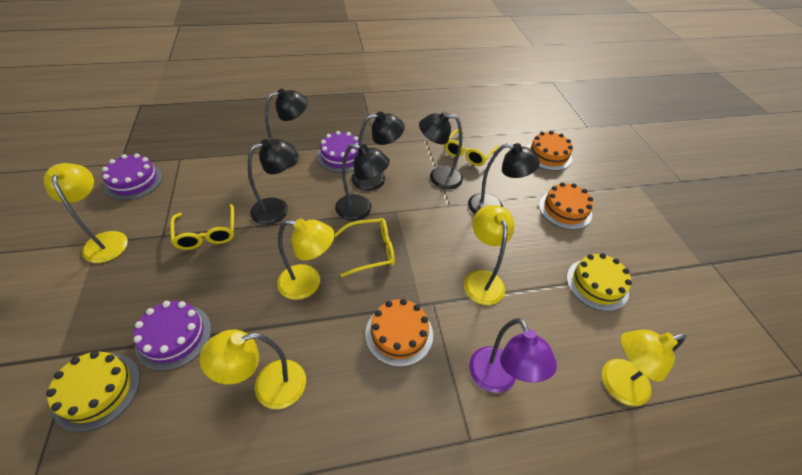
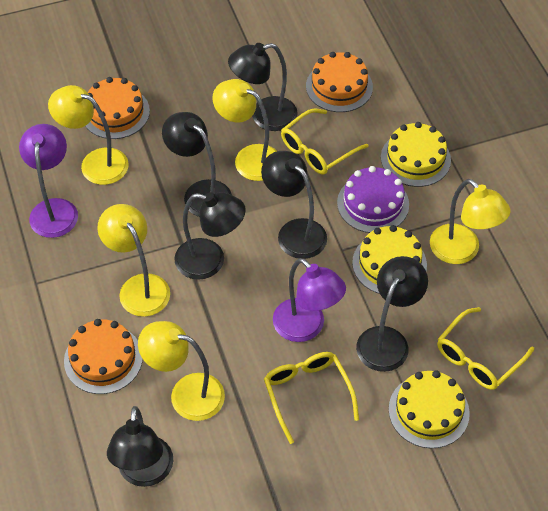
purple cake: [102,154,163,200] [133,301,211,371] [317,131,359,173] = 3 -> [337,166,409,233] = 1
purple lamp: [469,318,557,393] = 1 -> [19,124,78,238] [273,258,346,342] = 2
yellow cake: [46,351,140,432] [567,253,632,311] = 2 -> [352,225,427,294] [381,122,451,187] [389,370,470,448] = 3

